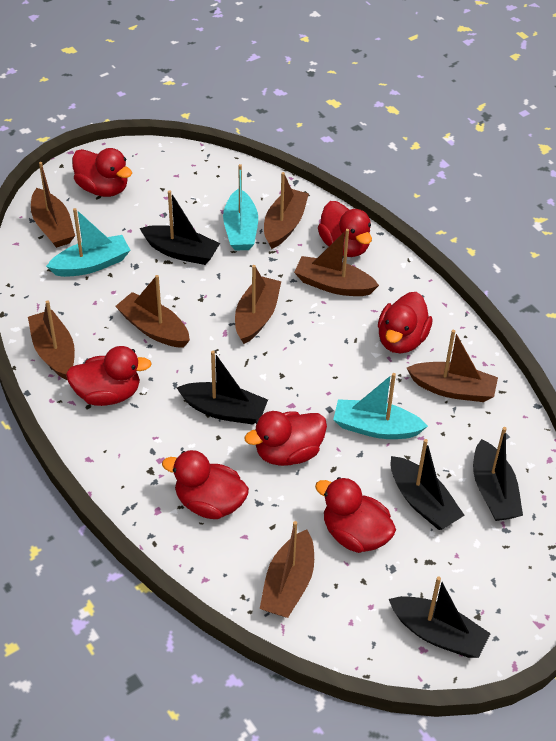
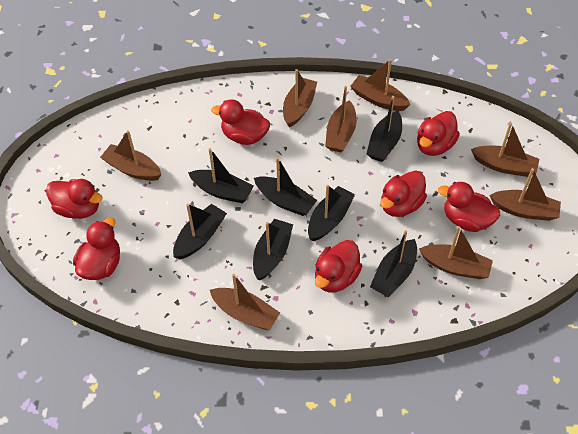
black boat: [140,190,220,265] [176,351,268,424] [389,577,491,658] [391,439,465,530] [473,427,523,521] = 5 -> [173,204,227,259] [188,148,254,203] [253,219,293,280] [254,157,317,216] [308,185,355,241] [366,96,402,162] [370,230,417,297] = 7
turquoise boat: [46,208,130,277] [223,164,258,251] [333,373,428,439] = 3 -> none = 0

